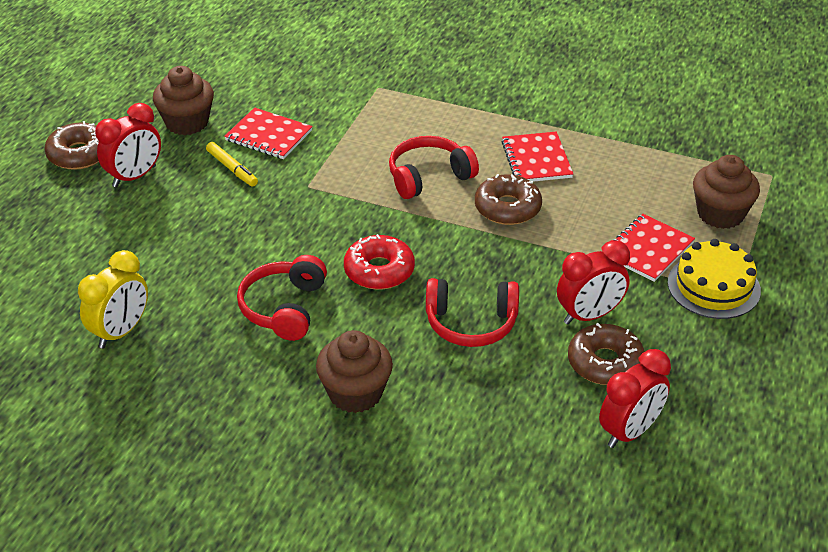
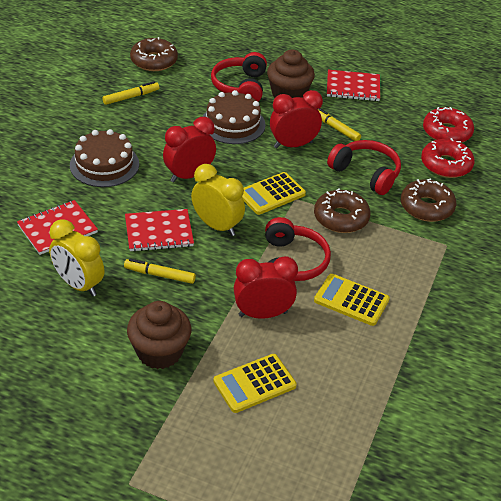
brown cake: none = 0 -> [70,129,139,187] [202,90,266,144] = 2
brown cupcake: [153,66,214,135] [316,330,393,413] [693,155,760,229] = 3 -> [127,301,191,369] [267,50,315,99] = 2
red donut: [344,234,415,290] = 1 -> [421,138,475,178] [423,107,474,143] = 2
yellow cake: [668,239,761,319] = 1 -> none = 0
yellow calculator: none = 0 -> [213,354,297,413] [242,172,306,215] [314,274,390,326] = 3
yellow clock: [78,250,148,349] = 1 -> [49,219,105,297] [191,164,245,236] = 2
yellow marker: [206,142,258,186] = 1 -> [102,81,159,105] [124,259,196,284] [317,108,361,141] = 3

